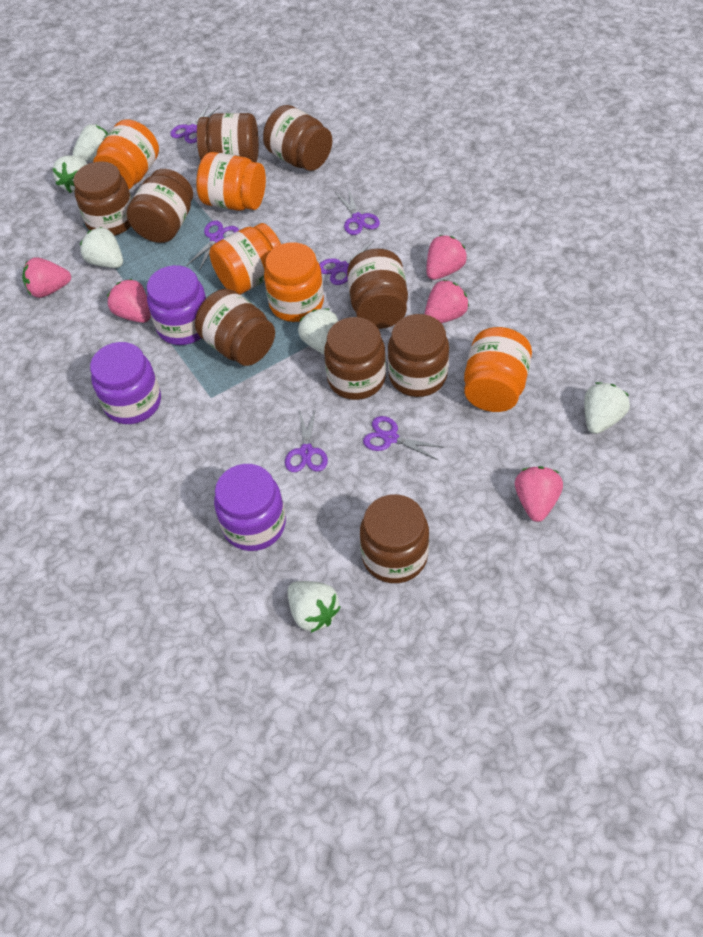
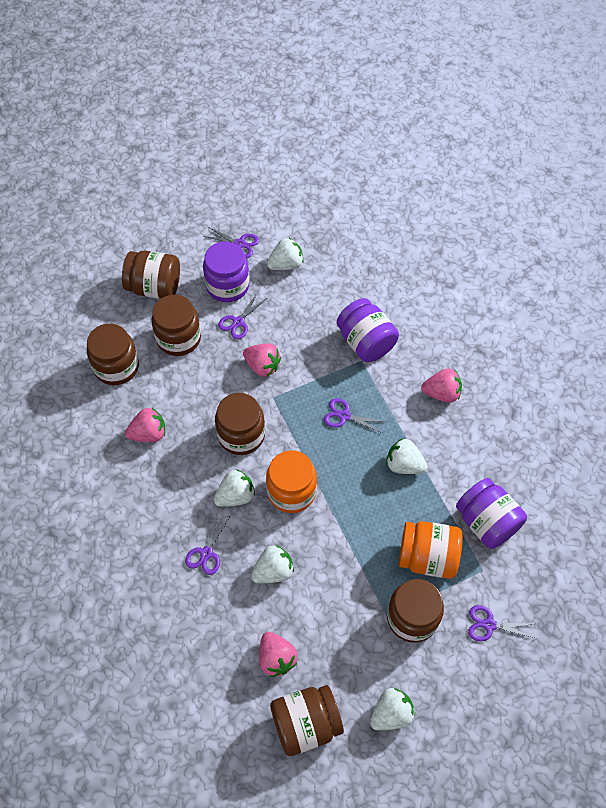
brown jar: [73,161,132,236] [126,169,193,243] [195,289,275,366] [197,113,259,162] [263,105,332,171] [324,317,386,400] [347,249,408,329] [360,494,429,583] [388,314,449,397] = 9 -> [87,324,139,385] [122,251,180,299] [152,295,201,356] [215,393,265,455] [270,685,344,756] [387,579,444,643] = 6
orange jar: [93,120,159,189] [196,152,266,211] [209,223,281,295] [264,242,324,322] [464,327,532,412] = 5 -> [266,450,317,513] [399,521,463,579] = 2
pink strawberry: [22,257,71,298] [107,279,151,323] [425,280,469,323] [426,235,467,280] [515,466,563,522] = 5 -> [125,408,165,442] [243,343,281,377] [259,632,297,677] [421,368,462,403] = 4
purple scissors: [170,104,220,143] [186,221,239,271] [285,407,328,472] [319,241,383,285] [335,188,380,235] [363,416,445,460] = 6 -> [185,514,230,575] [203,227,259,258] [218,292,267,339] [324,398,385,433] [468,605,535,641] = 5
white strawberry: [52,155,87,193] [73,124,108,161] [80,227,123,268] [288,581,340,633] [298,309,338,354] [584,382,630,434] = 6 -> [214,469,255,507] [251,545,294,583] [267,238,304,270] [370,688,415,730] [386,438,428,474] = 5

